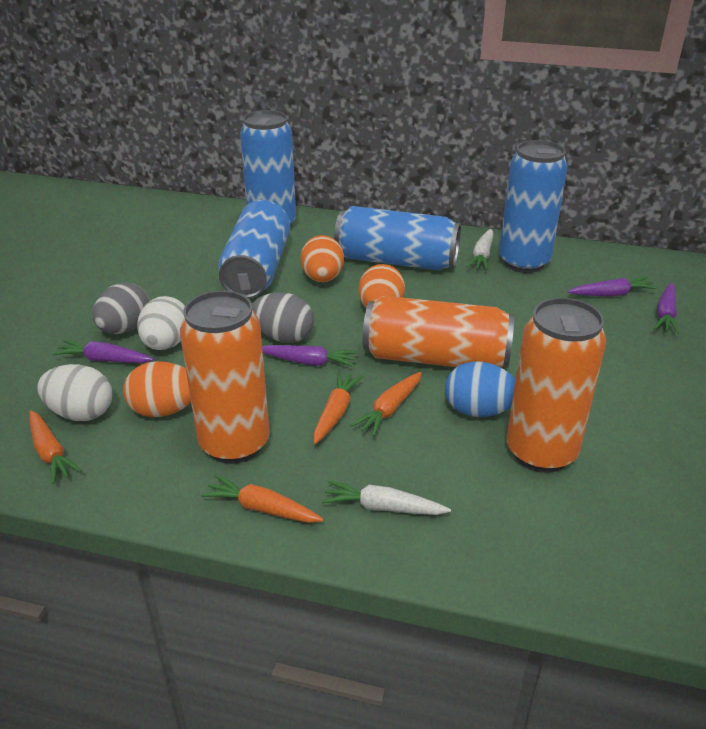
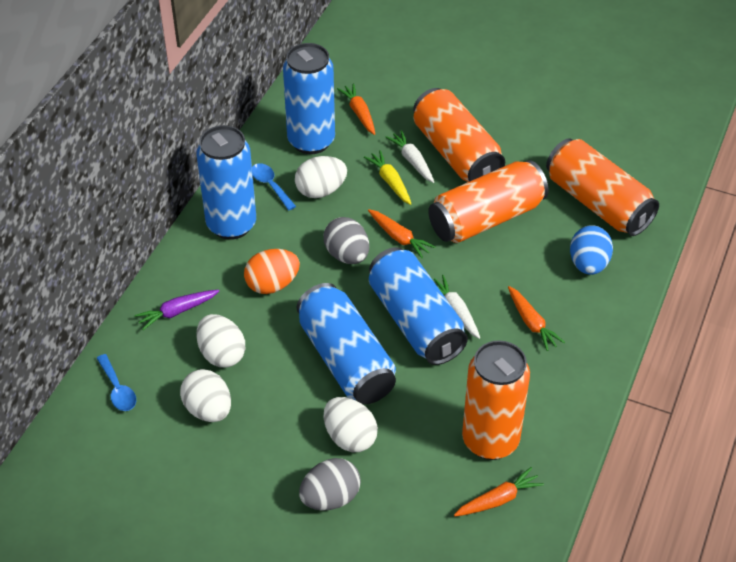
blue spoon: none = 0 -> [97,354,136,411] [252,163,296,210] = 2
orange can: [180,291,270,464] [363,296,515,368] [507,298,606,473] = 3 -> [413,88,505,182] [428,160,548,243] [462,340,530,460] [546,138,659,236] = 4
orange egg: [123,361,191,417] [300,235,344,282] [358,264,405,308] = 3 -> [244,249,300,294] = 1
purple carrot: [53,340,154,363] [262,345,358,367] [568,277,658,297] [654,283,679,334] = 4 -> [135,290,219,330] = 1
white egg: [37,364,112,421] [137,296,185,350] = 2 -> [180,369,231,422] [196,314,245,368] [295,156,347,198] [324,397,378,452] = 4
yellow carrot: none = 0 -> [364,150,411,205] = 1

